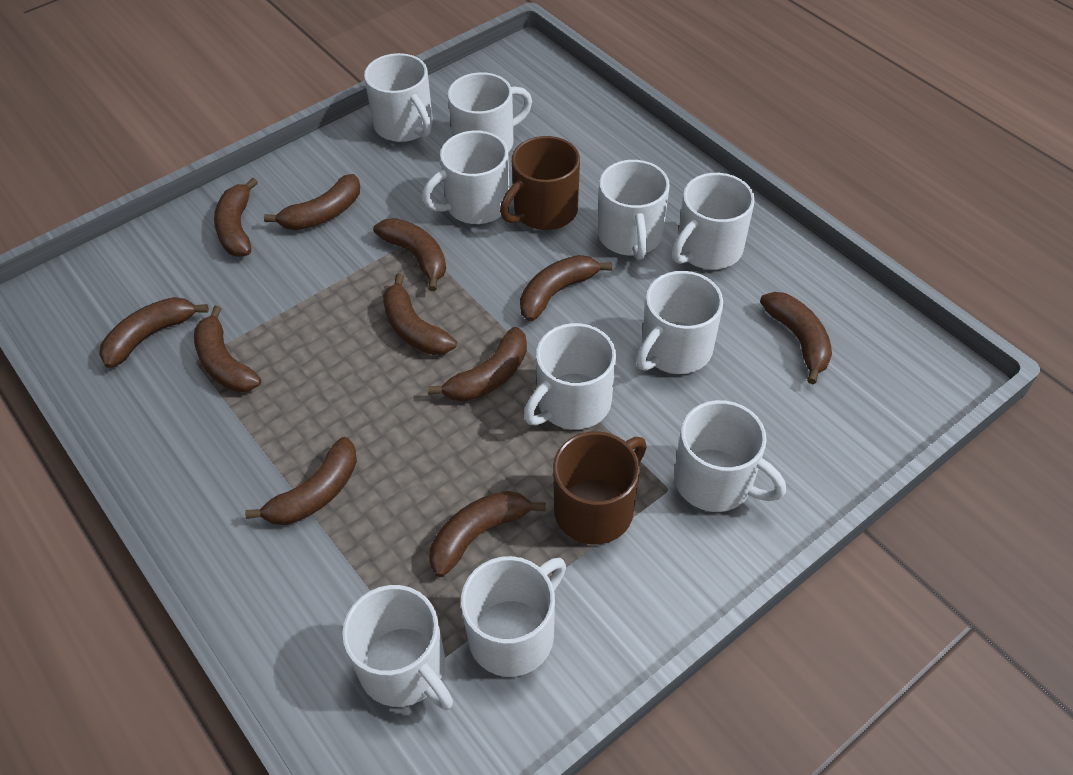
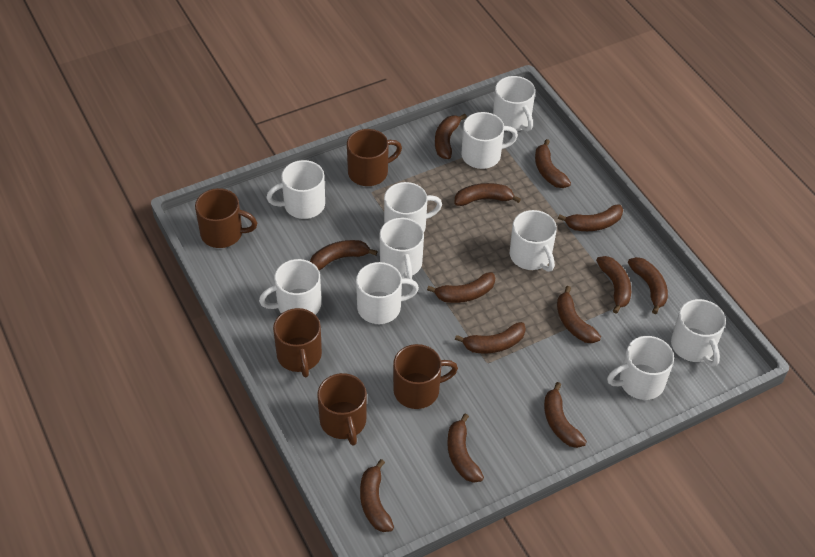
brown banana: [99,297,209,368] [194,306,261,392] [214,178,258,257] [245,437,357,525] [264,174,360,230] [373,218,446,291] [383,274,457,355] [428,327,527,402] [430,491,546,577] [520,255,612,321] [760,292,832,384] = 11 -> [310,240,378,270] [360,459,394,532] [427,272,495,303] [435,114,467,159] [447,413,484,483] [454,183,521,206] [455,322,526,353] [535,139,571,188] [544,382,587,448] [557,286,601,343] [558,205,623,231] [596,256,631,313] [628,257,668,314] = 13
brown mug: [500,136,580,230] [553,431,647,545] = 2 -> [195,188,257,248] [273,308,322,377] [317,373,367,446] [347,129,402,186] [393,344,458,409] = 5

